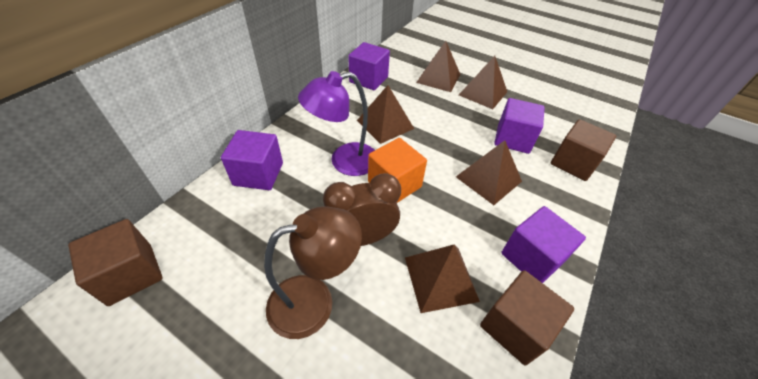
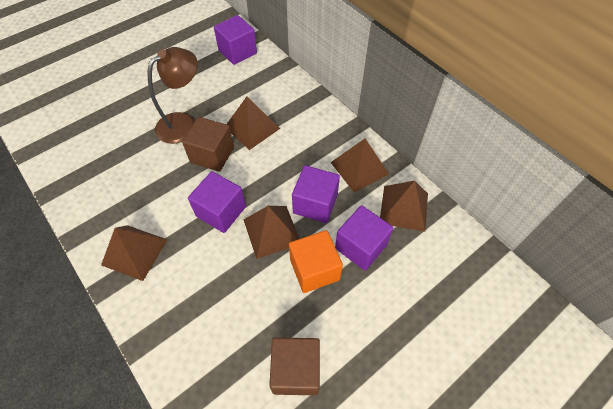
brown clock: [323,173,401,246] = 1 -> none = 0
brown cube: [68,219,163,306] [480,270,574,365] [551,119,616,181] = 3 -> [182,117,234,172] [269,337,320,395] = 2
purple lamp: [298,71,375,176] = 1 -> none = 0

